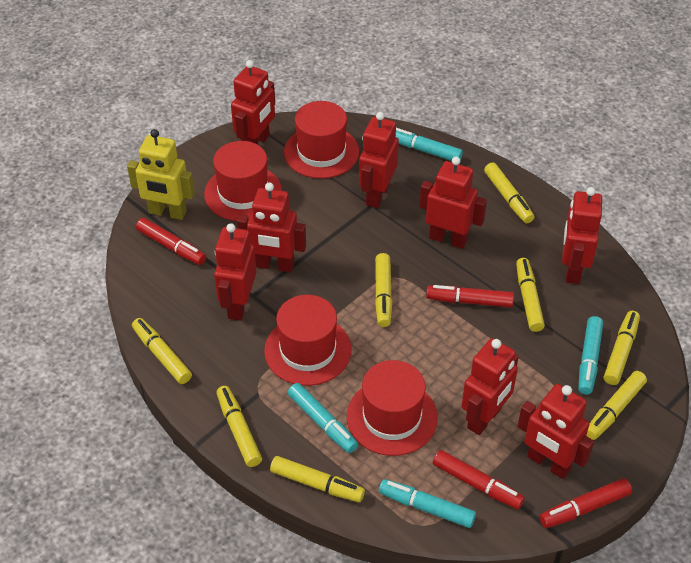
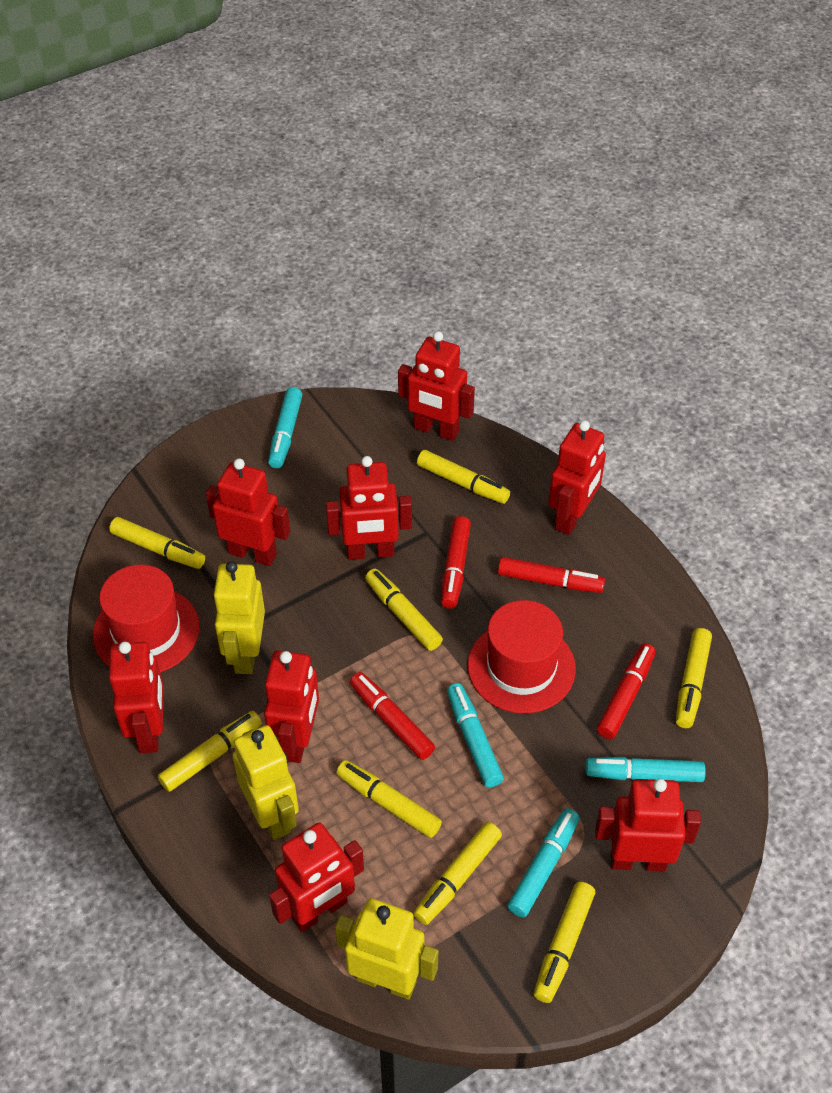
red hat: [204,141,282,221] [264,295,351,386] [284,101,359,179] [347,360,438,456] = 4 -> [93,564,200,672] [468,600,576,713] = 2
yellow robot: [127,129,195,220] = 1 -> [213,561,265,674] [233,725,299,840] [335,898,439,1000] = 3

